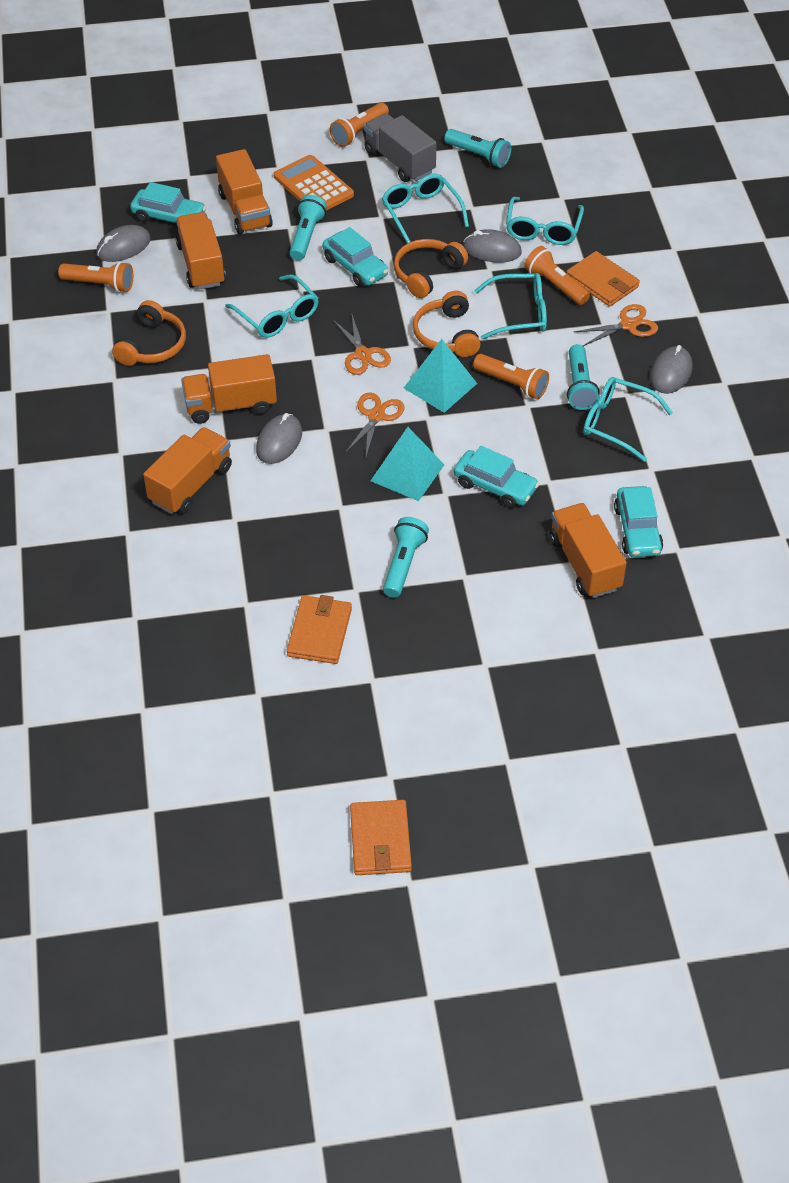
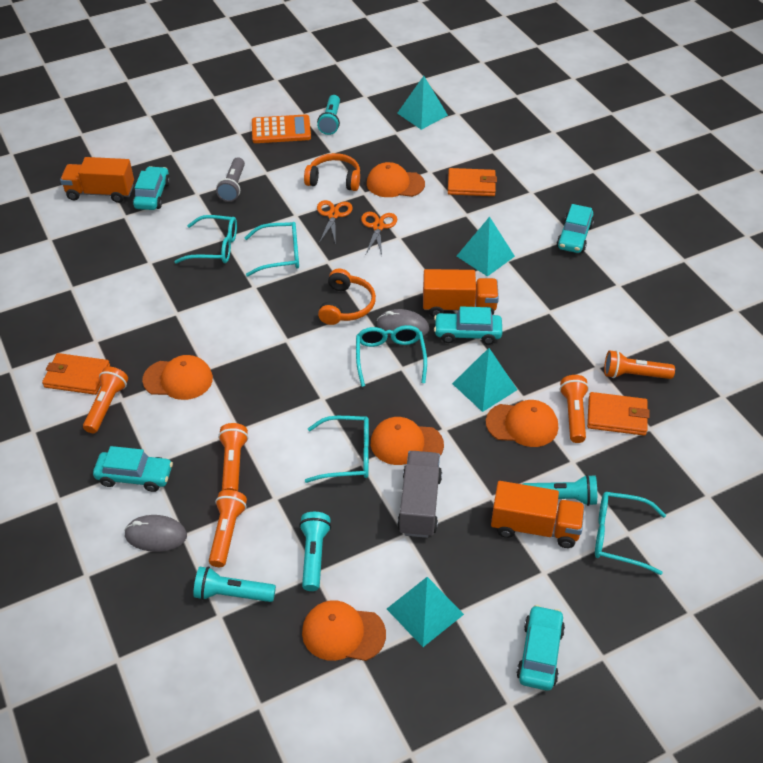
grey flashlight: none = 0 -> [216,157,245,202] = 1
grey mouse: [96,225,151,262] [256,413,302,464] [463,229,522,263] [650,345,693,394] = 4 -> [124,515,187,552] [377,309,429,336] = 2
orange cap: none = 0 -> [142,355,213,400] [302,600,386,661] [367,162,425,197] [371,417,444,465] [486,400,558,447] = 5
orange flashlight: [58,261,133,293] [330,102,389,147] [473,354,549,400] [524,246,590,305] = 4 -> [83,367,128,433] [209,490,247,567] [218,423,249,491] [560,375,589,443] [604,350,675,379] = 5
orange headphones: [112,300,186,366] [394,239,468,298] [413,291,481,357] = 3 -> [304,153,360,191] [318,269,376,325] = 2
orange scissors: [333,315,391,375] [345,392,405,457] [574,304,658,346] = 3 -> [317,200,353,244] [361,212,397,255] = 2
orange truck: [143,427,232,514] [176,212,226,290] [181,354,277,424] [216,149,273,234] [549,503,627,598] = 5 -> [60,157,134,203] [423,269,499,317] [491,481,585,548] = 3
turquoise car: [130,182,206,228] [323,227,389,287] [454,446,539,508] [614,486,663,557] = 4 -> [93,446,173,492] [133,166,170,210] [434,306,502,345] [517,605,565,691] [557,204,594,253] = 5
turquoise pyramid: [371,427,444,501] [404,339,477,413] = 2 -> [387,577,464,647] [397,76,448,130] [452,348,517,412] [457,217,515,276] = 4

